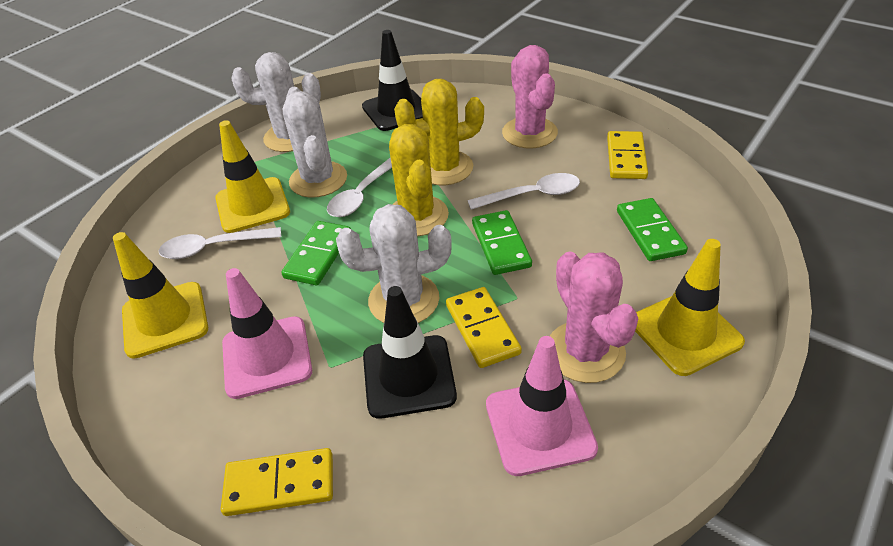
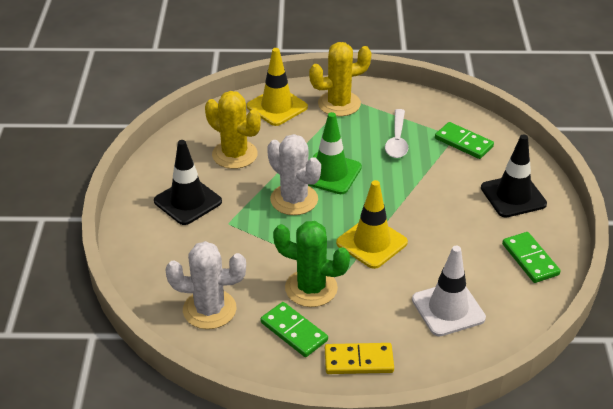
green cactus: none = 0 -> [273,221,350,307] = 1
green traffic cone: none = 0 -> [308,112,362,194] = 1
pink cactus: [502,45,558,148] [550,252,638,383] = 2 -> none = 0
pink traffic cone: [222,268,312,399] [486,336,598,476] = 2 -> none = 0
white cactus: [231,52,321,152] [283,87,347,197] [336,204,452,323] = 3 -> [165,241,246,329] [267,134,321,215] = 2
white spoon: [159,227,282,259] [327,157,392,217] [467,173,580,210] = 3 -> [385,109,408,158] = 1
white traffic cone: none = 0 -> [412,246,486,336] = 1
yellow domino: [221,448,333,516] [446,287,522,368] [607,131,648,179] = 3 -> [325,343,394,374] = 1
yellow traffic cone: [113,232,208,359] [215,120,290,233] [635,239,745,376] = 3 -> [247,48,308,126] [336,180,408,269] = 2

